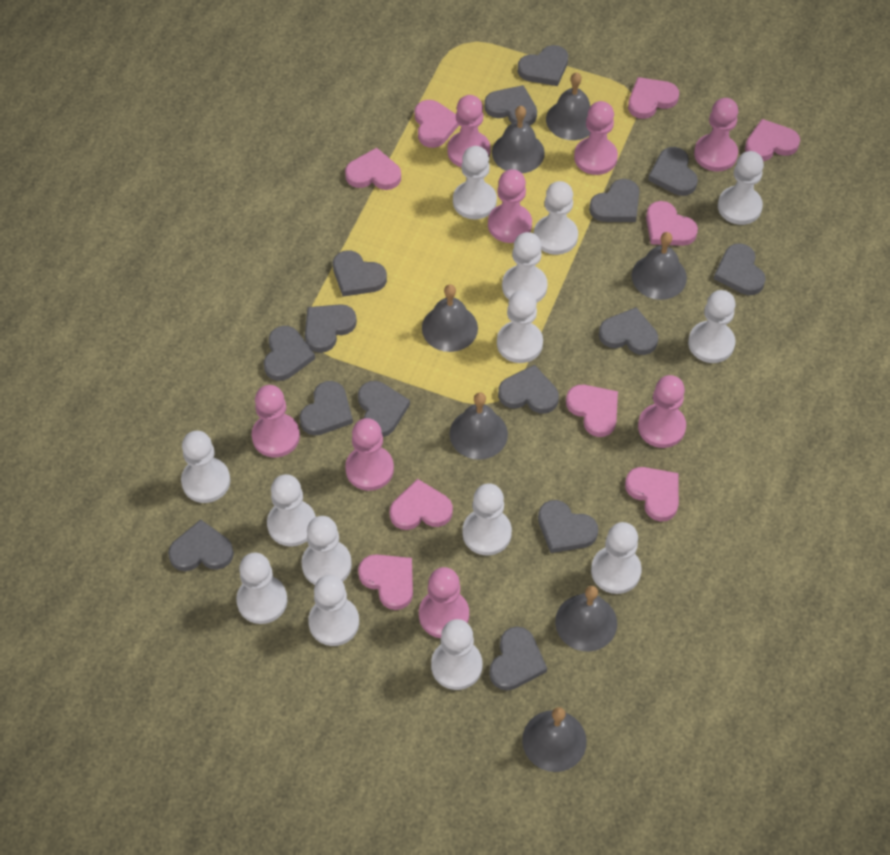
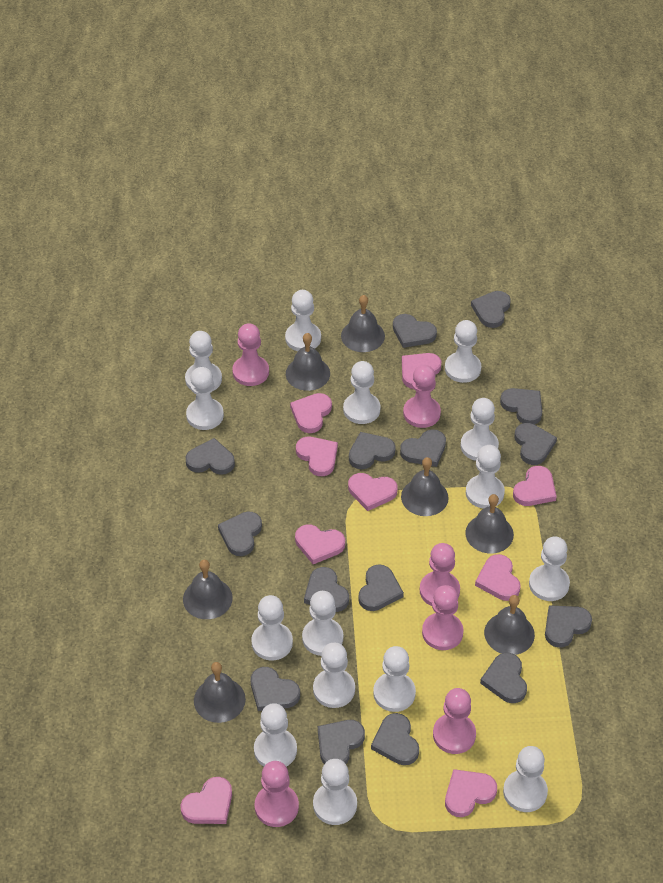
pink pawn: [252,385,300,457] [345,418,394,491] [419,567,469,638] [447,95,491,168] [488,169,532,243] [574,101,618,175] [638,375,686,448] [694,98,738,172] = 8 -> [232,323,269,386] [255,761,299,827] [403,365,441,428] [420,543,460,606] [422,585,464,650] [433,688,476,754] = 6
white pawn: [181,431,230,503] [236,553,287,624] [267,474,316,547] [302,516,352,585] [308,575,359,646] [431,619,483,690] [453,146,497,219] [462,483,512,556] [497,290,543,363] [502,232,548,302] [534,181,578,255] [591,522,642,594] [688,290,736,363] [718,151,764,225] = 14 -> [185,331,222,391] [186,367,224,430] [251,595,293,661] [254,703,297,767] [285,290,321,351] [302,591,343,656] [313,642,355,708] [313,759,357,825] [343,361,381,424] [373,646,416,712] [445,320,481,383] [461,398,499,461] [466,445,505,508] [503,746,548,812] [529,537,570,601] = 15

